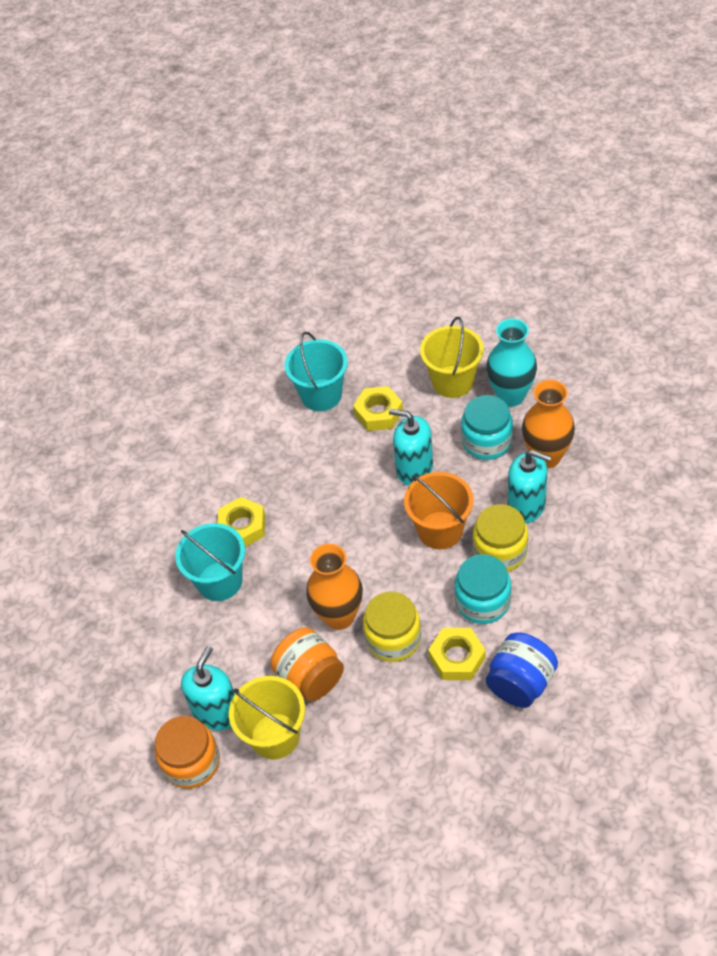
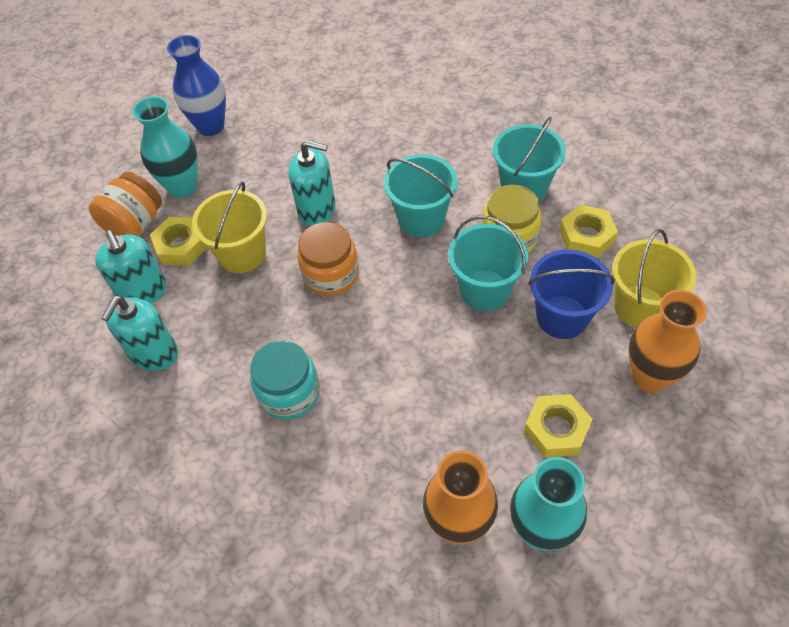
blue bucket: none = 0 -> [528,249,615,339] = 1
blue jar: [486,632,558,708] = 1 -> none = 0
blue vase: none = 0 -> [167,35,226,136] = 1
orange bucket: [404,472,474,549] = 1 -> none = 0
turquoise bucket: [175,523,245,601] [284,332,348,411] = 2 -> [384,154,457,237] [448,216,528,311] [493,117,566,202] = 3
turquoise jar: [454,554,511,624] [461,395,513,460] = 2 -> [250,340,320,420] = 1
turquoise vase: [486,318,537,407] = 1 -> [132,96,198,198] [510,457,587,551] = 2
yellow jar: [363,592,421,662] [473,504,528,572] = 2 -> [482,185,542,253] = 1

